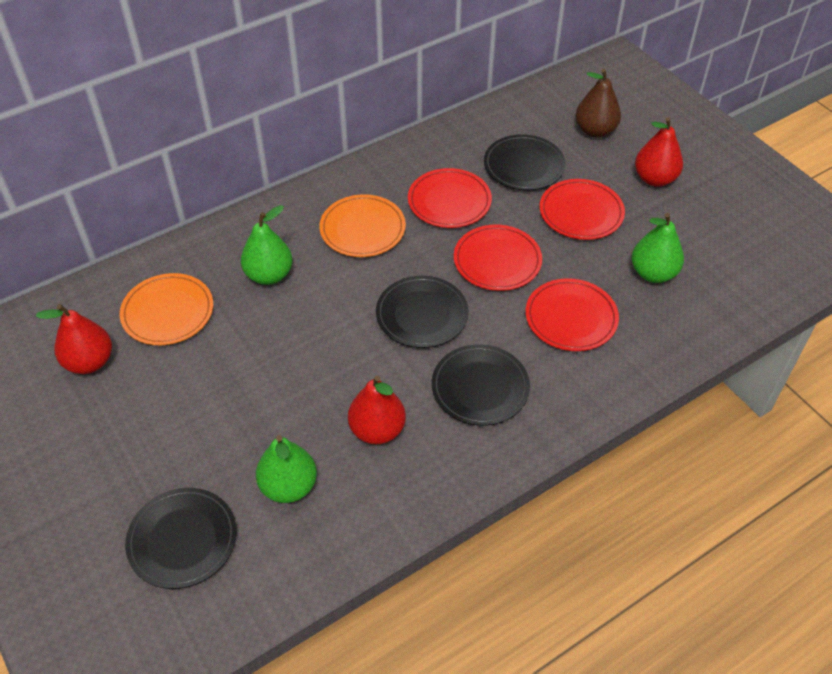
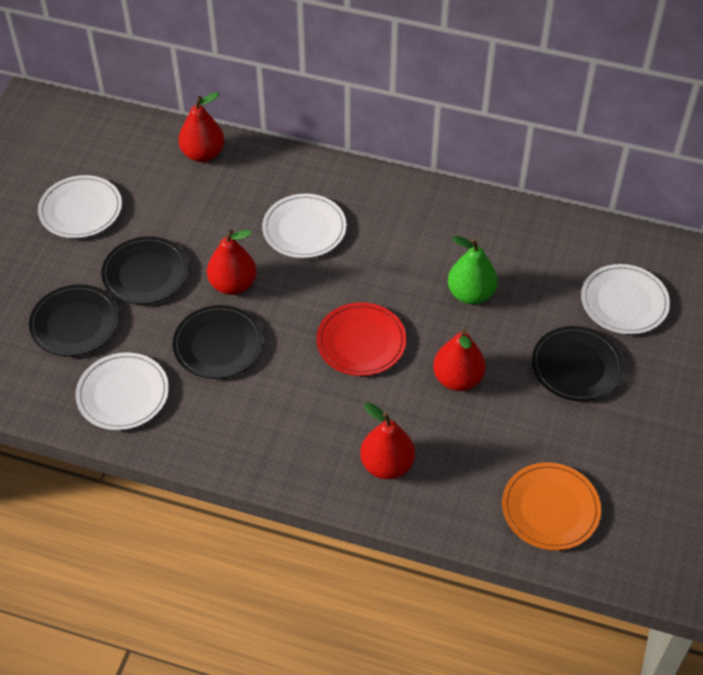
brown pear: [576,69,621,138] = 1 -> none = 0
green pear: [241,205,293,285] [256,435,317,503] [632,213,684,283] = 3 -> [448,236,498,304] = 1
orange plate: [119,273,213,345] [319,194,406,257] = 2 -> [502,462,601,550] = 1
red pear: [36,304,112,374] [348,375,406,444] [635,117,683,187] = 3 -> [178,92,225,162] [207,230,257,295] [360,403,415,479] [433,329,486,391] = 4
red plate: [408,168,492,228] [454,225,542,291] [525,278,619,351] [540,179,625,240] = 4 -> [316,302,406,376] = 1
white plate: none = 0 -> [38,175,122,238] [75,352,169,430] [262,194,347,258] [581,264,670,334] = 4

